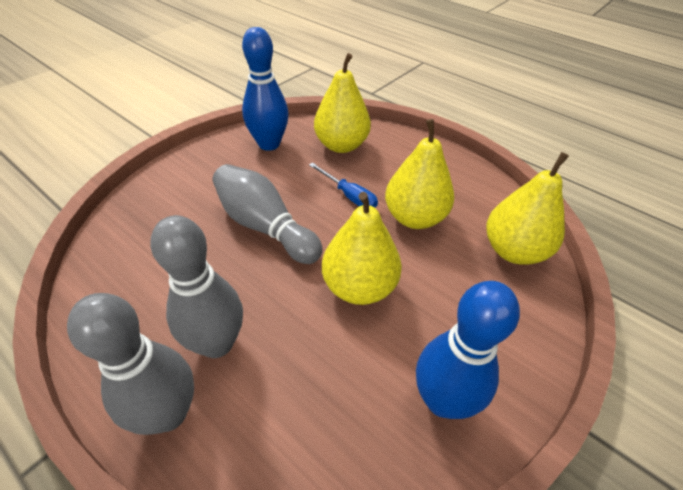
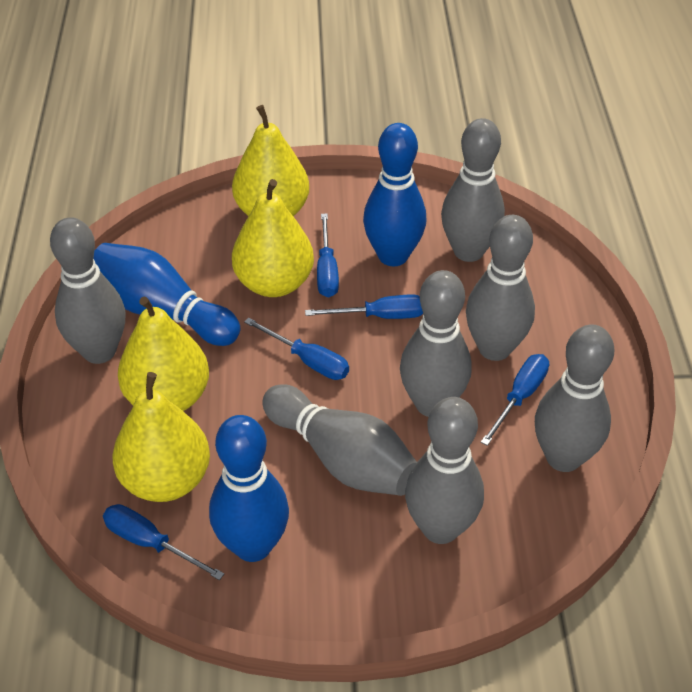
blue bowling pin: [242,27,289,151] [416,281,520,419] = 2 -> [93,243,240,346] [209,415,289,562] [363,123,426,266] = 3
blue screwdriver: [309,163,378,208] = 1 -> [103,504,224,580] [244,318,349,380] [305,294,423,319] [317,214,339,297] [481,354,549,446] = 5
grey bowling pin: [67,293,194,435] [150,215,243,358] [212,164,323,264] = 3 -> [50,217,126,364] [262,384,417,496] [400,270,472,417] [405,397,484,544] [441,118,505,262] [466,215,535,361] [535,324,614,472] = 7

